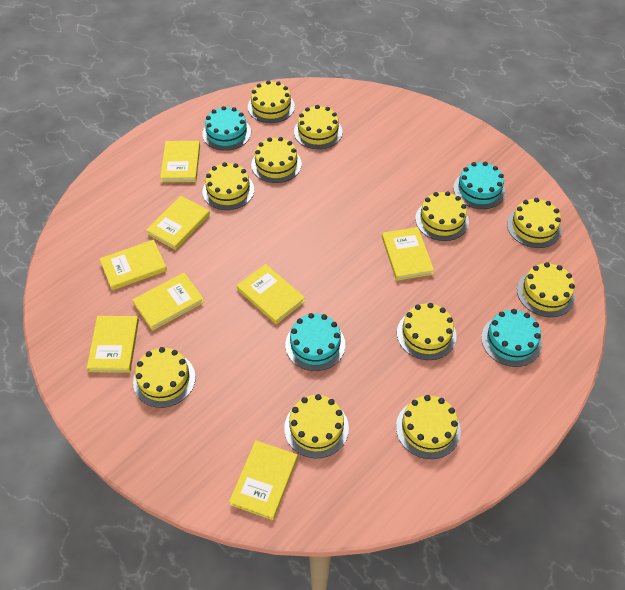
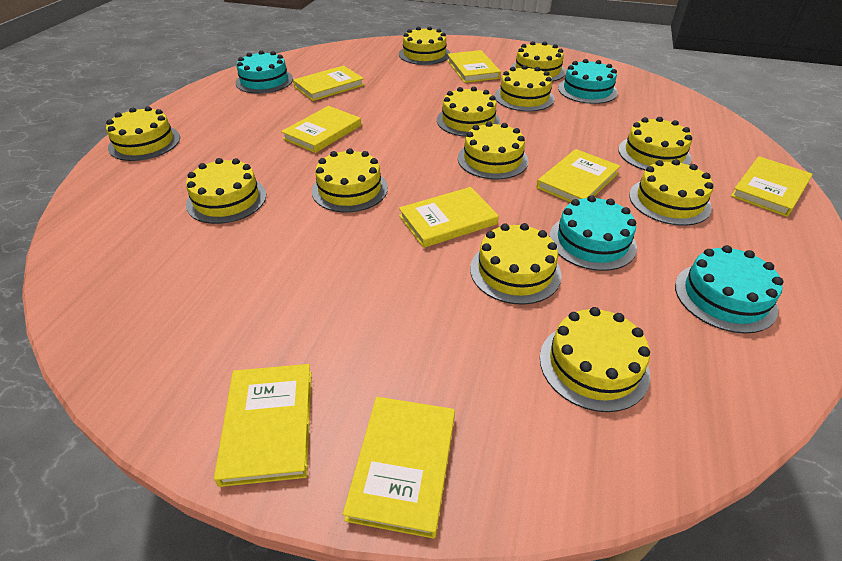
yellow cake: [133,347,195,408] [203,162,254,210] [248,80,295,123] [251,137,302,183] [284,394,349,458] [294,105,342,149] [396,395,461,459] [397,303,457,360] [415,191,469,241] [507,198,561,248] [517,262,575,317] = 11 -> [106,106,180,161] [186,158,266,224] [312,148,388,213] [399,26,450,65] [437,87,500,137] [458,121,528,179] [470,223,562,305] [495,65,554,111] [511,41,566,82] [540,307,650,412] [618,117,692,170] [629,159,713,226] = 12

